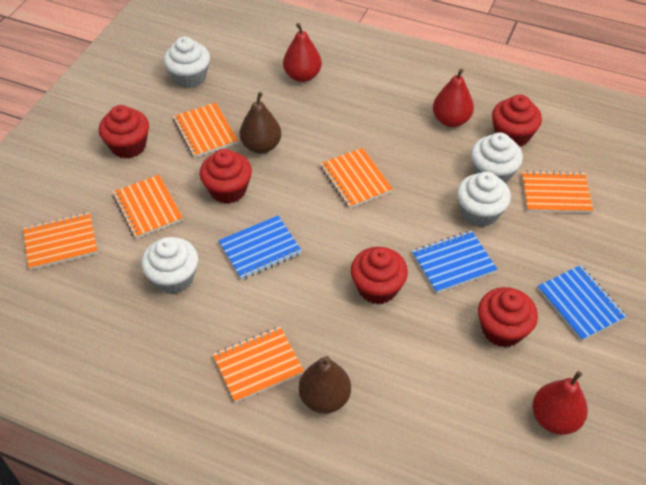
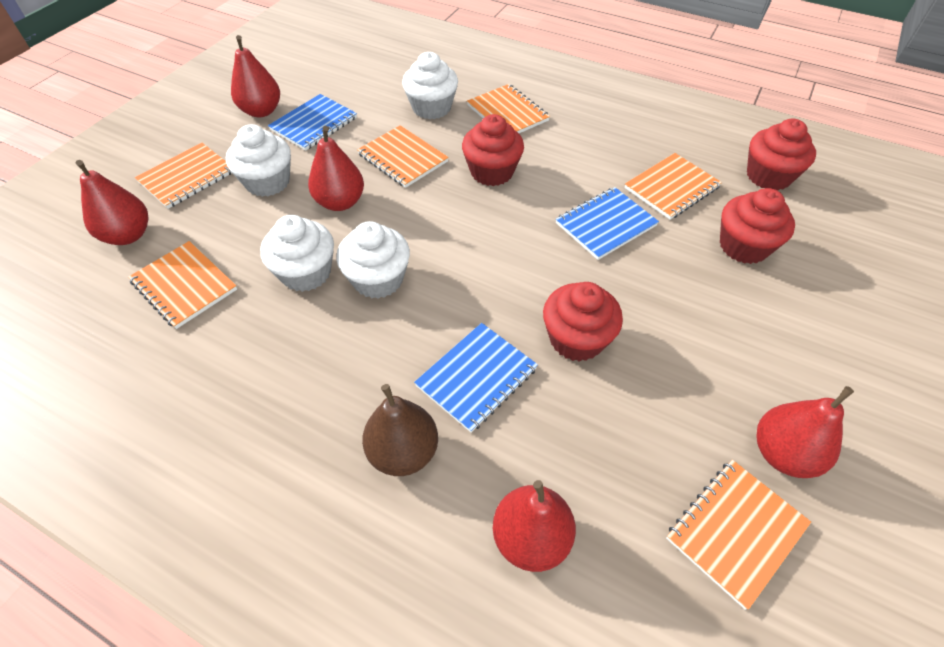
brown pear: [240,92,281,154] [299,356,351,414] = 2 -> [362,384,438,476] = 1
red cupcake: [99,105,149,159] [200,149,252,204] [351,247,408,304] [478,287,538,347] [492,95,542,147] = 5 -> [462,114,524,186] [543,282,623,362] [720,188,795,264] [747,119,816,191] = 4
red pear: [283,23,322,82] [433,69,474,127] [532,371,588,435] = 3 -> [76,160,148,245] [231,35,280,117] [308,126,364,211] [493,480,576,572] [756,386,854,478] = 5

